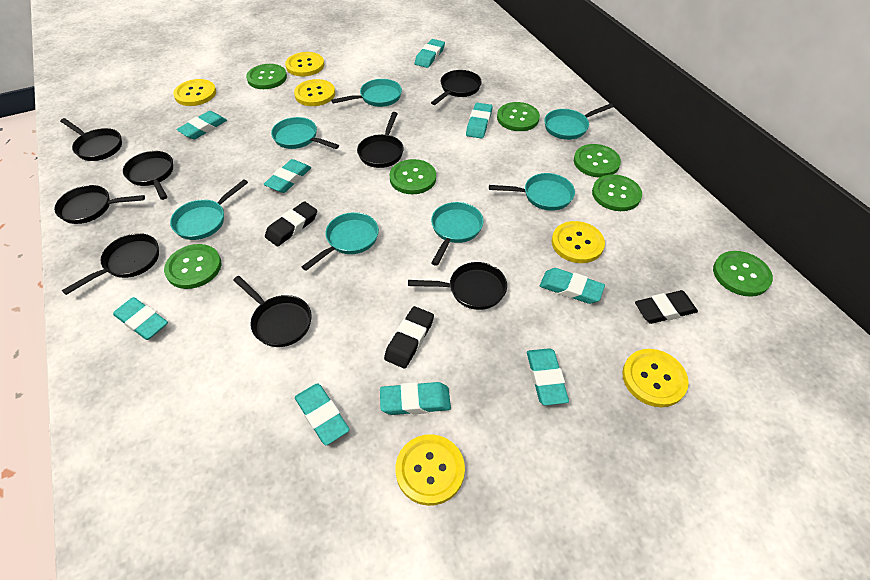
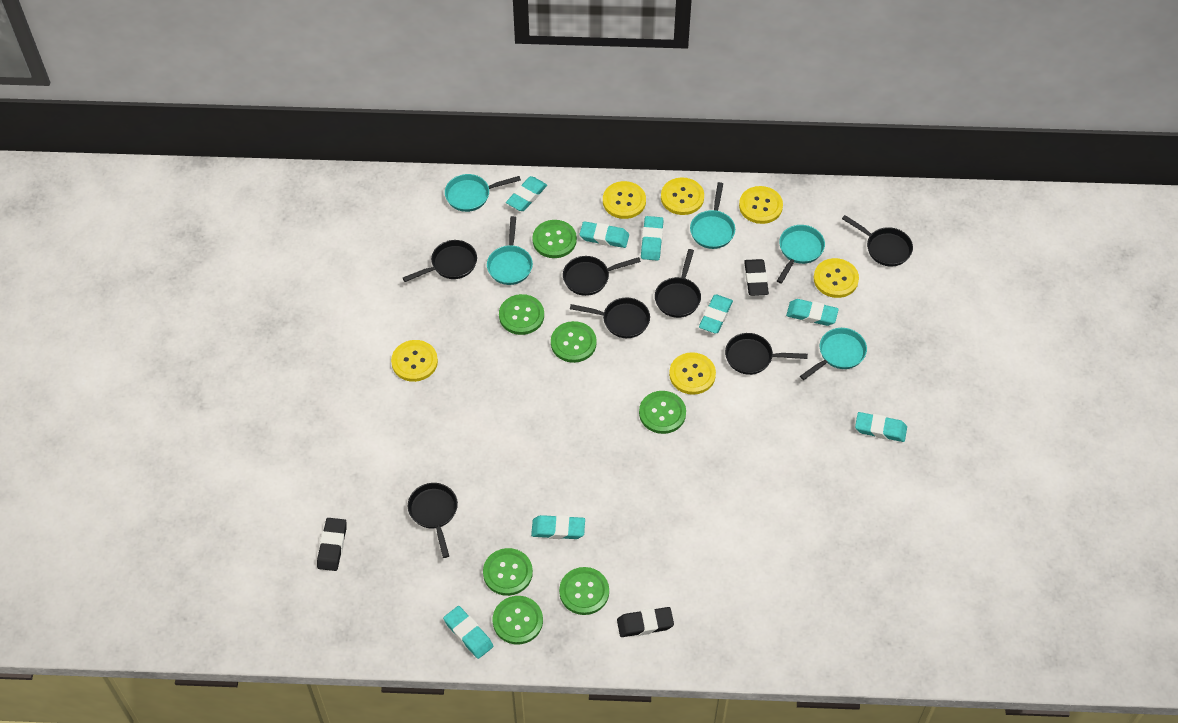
black pan: [54,185,145,224] [60,118,122,161] [62,233,159,295] [123,151,173,200] [233,276,312,347] [357,112,404,168] [408,262,507,310] [431,70,482,105] = 8 -> [403,240,477,282] [408,483,458,558] [563,256,641,296] [570,297,650,338] [655,249,701,318] [725,333,808,375] [842,215,913,267] = 7
turquoise eraser: [113,297,168,340] [176,111,227,139] [264,159,311,193] [295,383,350,445] [380,382,451,415] [415,39,445,68] [466,103,492,139] [527,348,569,405] [540,268,605,304] = 9 -> [443,606,493,659] [506,176,547,211] [531,515,585,539] [580,221,629,248] [641,216,664,261] [699,295,733,334] [786,299,839,326] [855,412,907,442] = 8
turquoise pan: [170,179,248,240] [271,117,339,149] [302,212,379,271] [331,79,402,107] [431,202,483,266] [489,173,575,211] [544,103,613,140] = 7 -> [445,174,521,212] [487,216,533,285] [690,182,735,249] [777,225,825,284] [800,328,867,380] = 5

